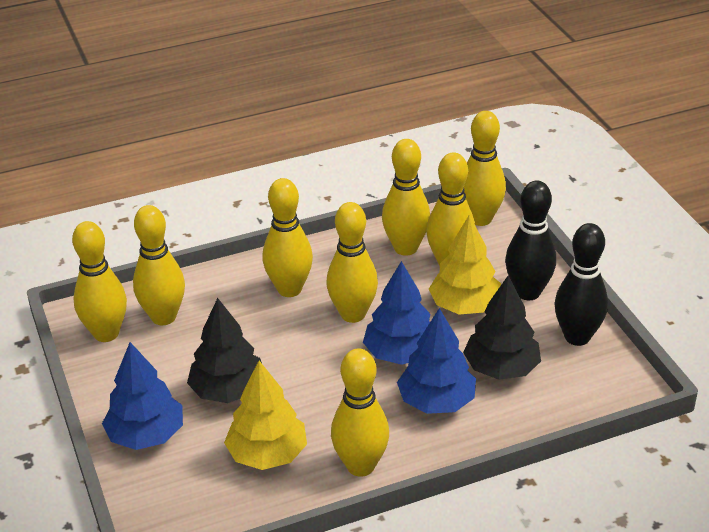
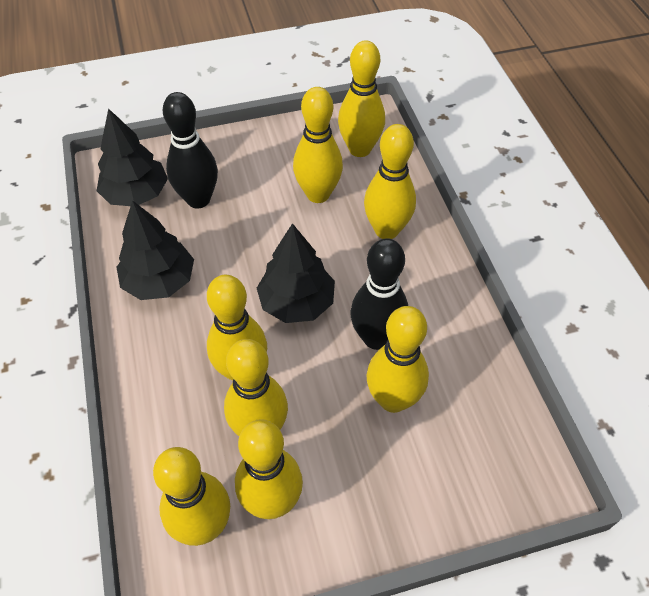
black tree: [187,298,262,403] [463,276,541,380] = 2 -> [97,108,168,206] [117,200,194,300] [257,223,335,323] = 3
blue tree: [102,342,183,450] [363,261,430,365] [397,308,476,414] = 3 -> none = 0
yellow tree: [224,361,307,470] [429,215,501,314] = 2 -> none = 0

